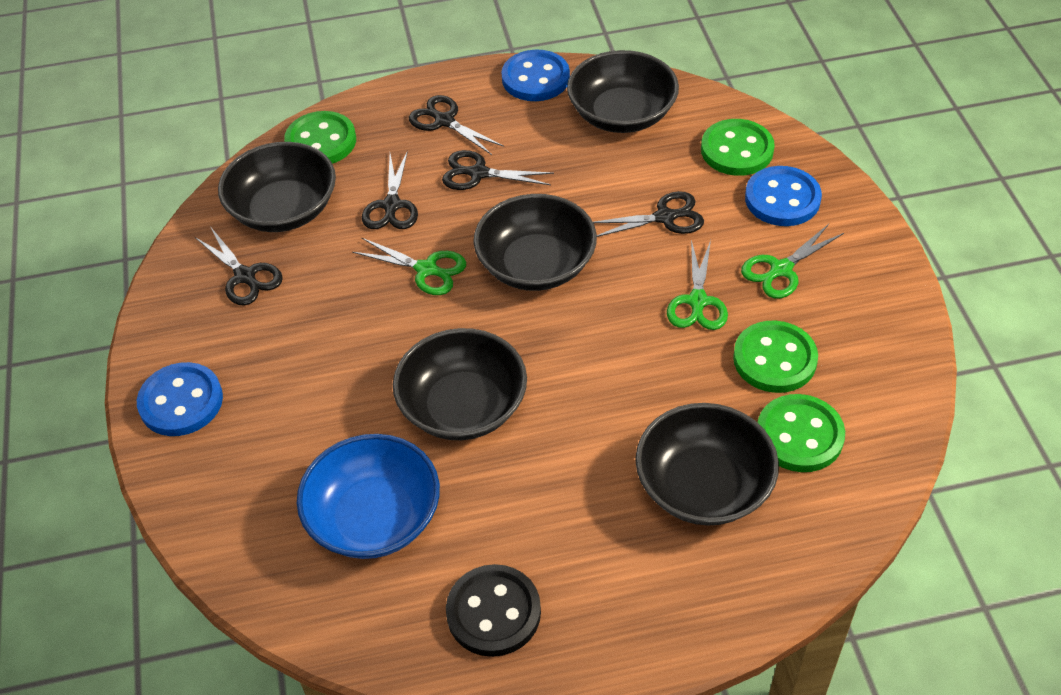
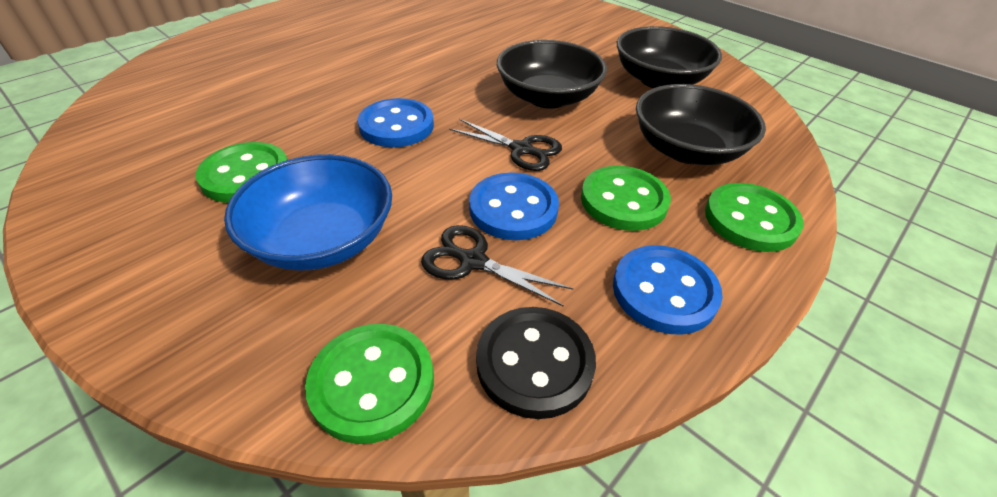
black bowl: [218,142,336,232] [393,328,527,440] [473,194,597,291] [567,50,679,133] [635,403,779,526] = 5 -> [497,40,607,108] [617,26,722,88] [636,84,766,165] = 3
black scissors: [195,228,283,306] [362,150,418,229] [409,95,504,155] [442,150,554,190] [593,191,704,237] = 5 -> [421,225,573,307] [449,119,562,171] = 2
green scissors: [352,237,466,295] [667,240,728,330] [741,224,844,299] = 3 -> none = 0

